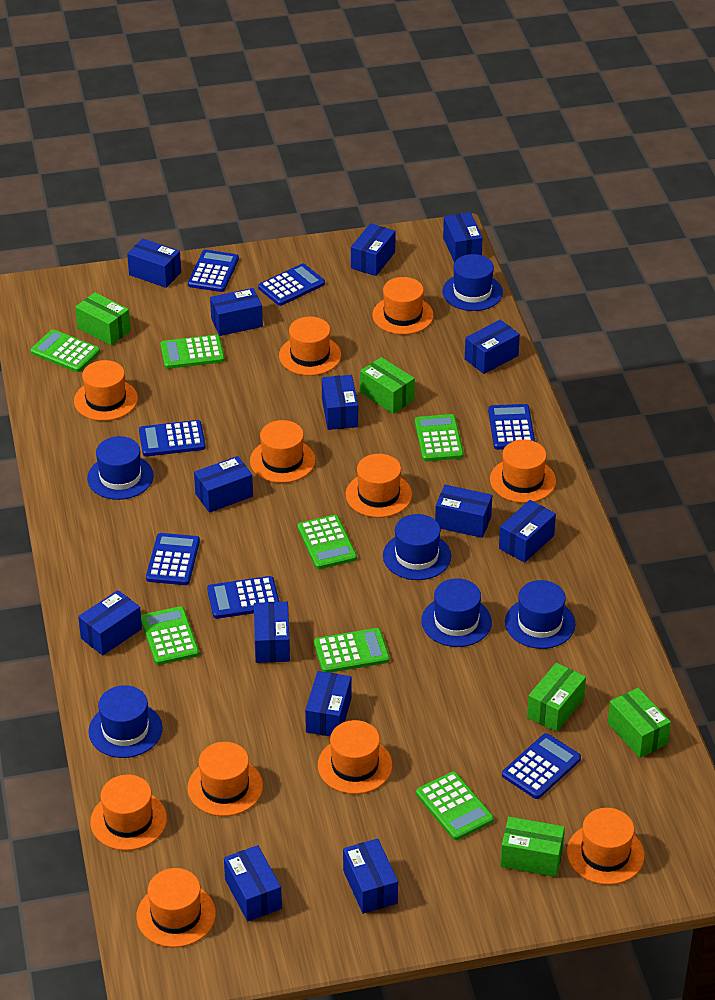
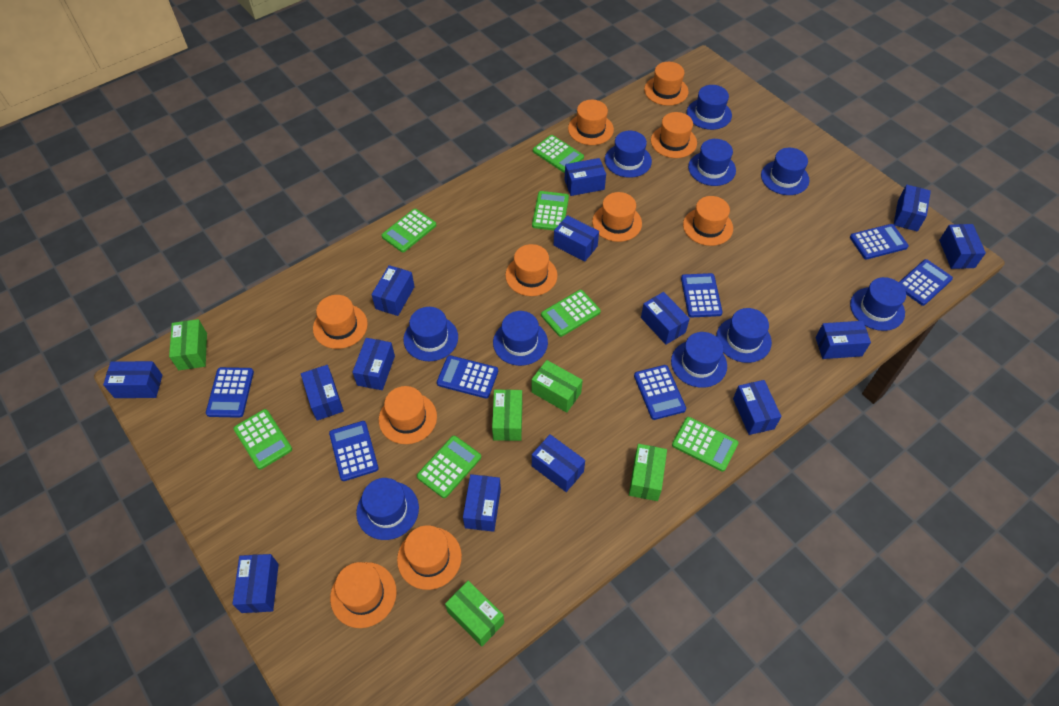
blue hat: [87,436,154,500] [88,685,162,758] [383,514,451,580] [421,578,492,647] [442,254,503,311] [505,580,575,649] = 6 -> [356,478,419,540] [403,307,458,361] [493,311,548,366] [605,131,652,178] [671,332,727,388] [687,85,732,130] [688,139,736,186] [716,308,772,363] [761,148,809,195] [850,277,906,331] = 10
orange hat: [74,360,138,421] [90,775,167,851] [136,868,216,947] [187,742,263,816] [250,420,316,483] [279,317,341,376] [318,720,392,794] [345,454,412,518] [372,277,434,335] [490,440,556,503] [567,808,644,885] = 11 -> [313,295,368,349] [330,562,397,628] [379,386,437,444] [397,525,462,590] [505,244,558,296] [568,100,614,145] [592,192,642,242] [644,62,688,106] [651,112,697,158] [683,196,733,246] = 10

